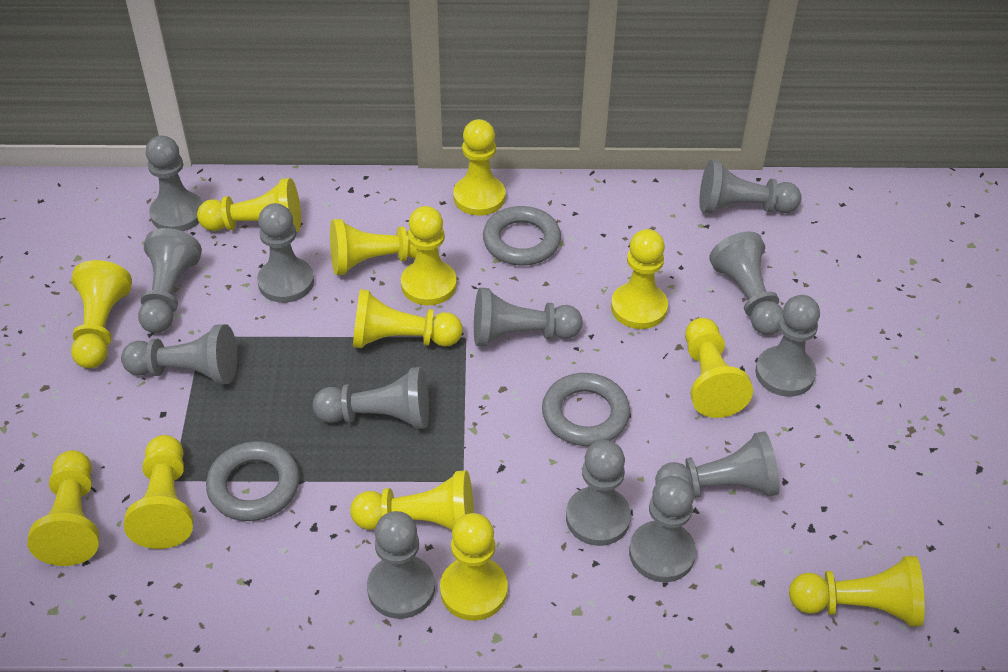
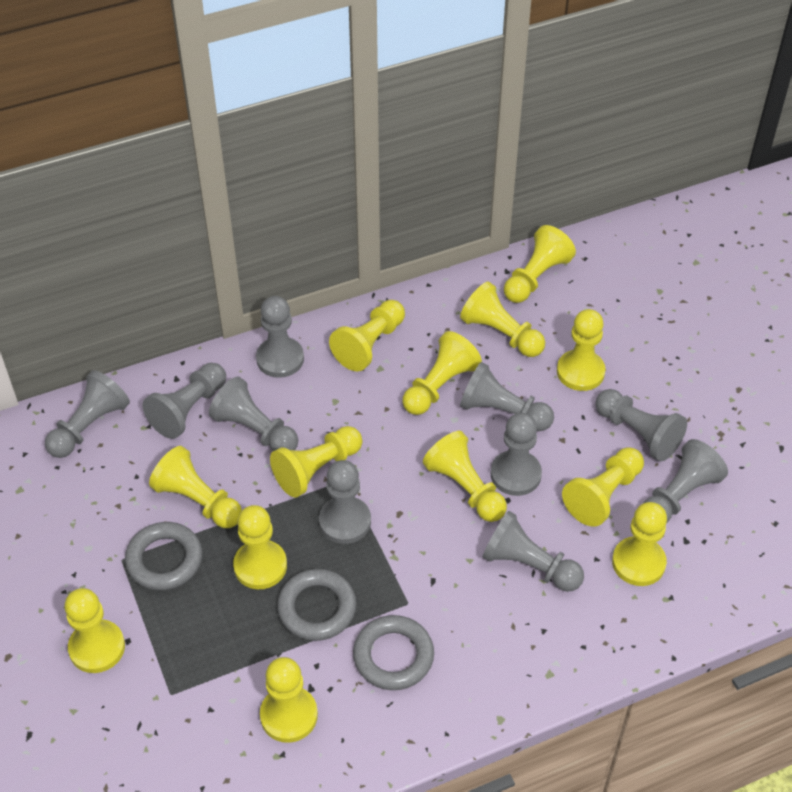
grey pawn: [121,324,237,385] [138,228,202,333] [146,135,203,231] [257,203,314,303] [313,367,429,429] [367,511,435,619] [474,288,583,346] [566,440,631,546] [629,476,696,582] [655,431,780,498] [699,160,801,214] [709,231,783,335] [755,295,820,397] = 13 -> [45,370,130,458] [142,363,226,439] [209,377,298,451] [256,296,304,378] [319,460,371,544] [460,362,554,431] [483,511,584,592] [491,413,542,496] [595,389,687,461] [644,439,728,523] = 10

